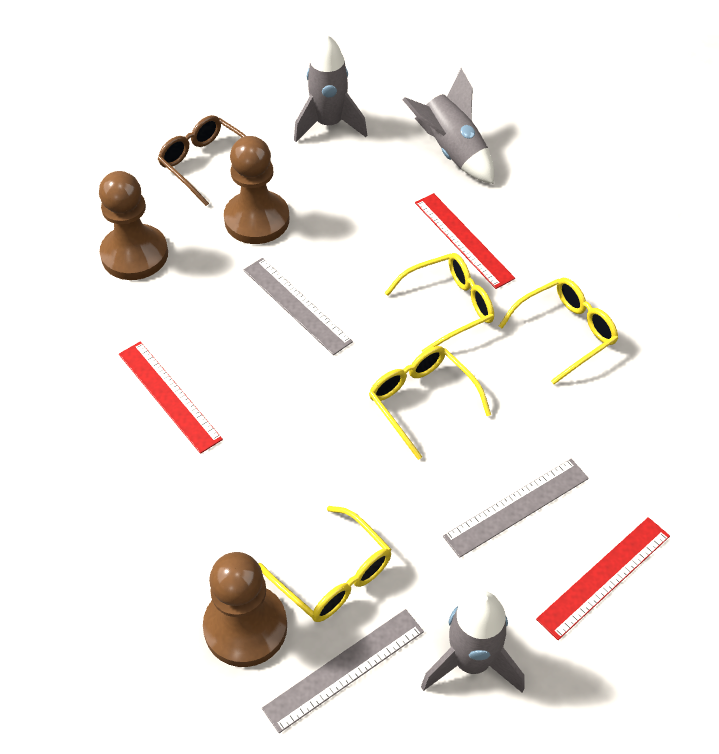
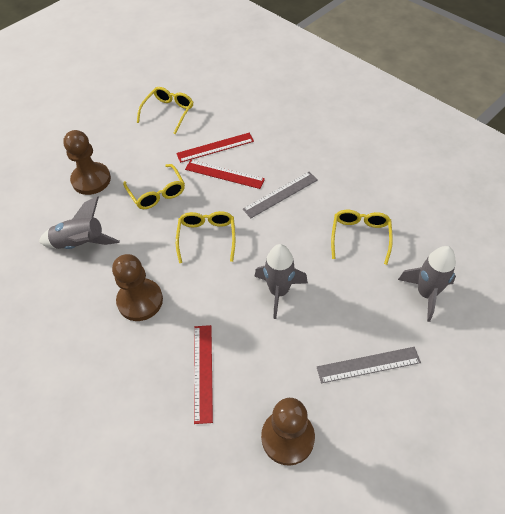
brown glasses: [158,115,246,206] = 1 -> none = 0
grey ruler: [243,258,353,355] [262,609,424,733] [443,459,589,558] = 3 -> [243,172,318,218] [317,347,421,383] = 2

